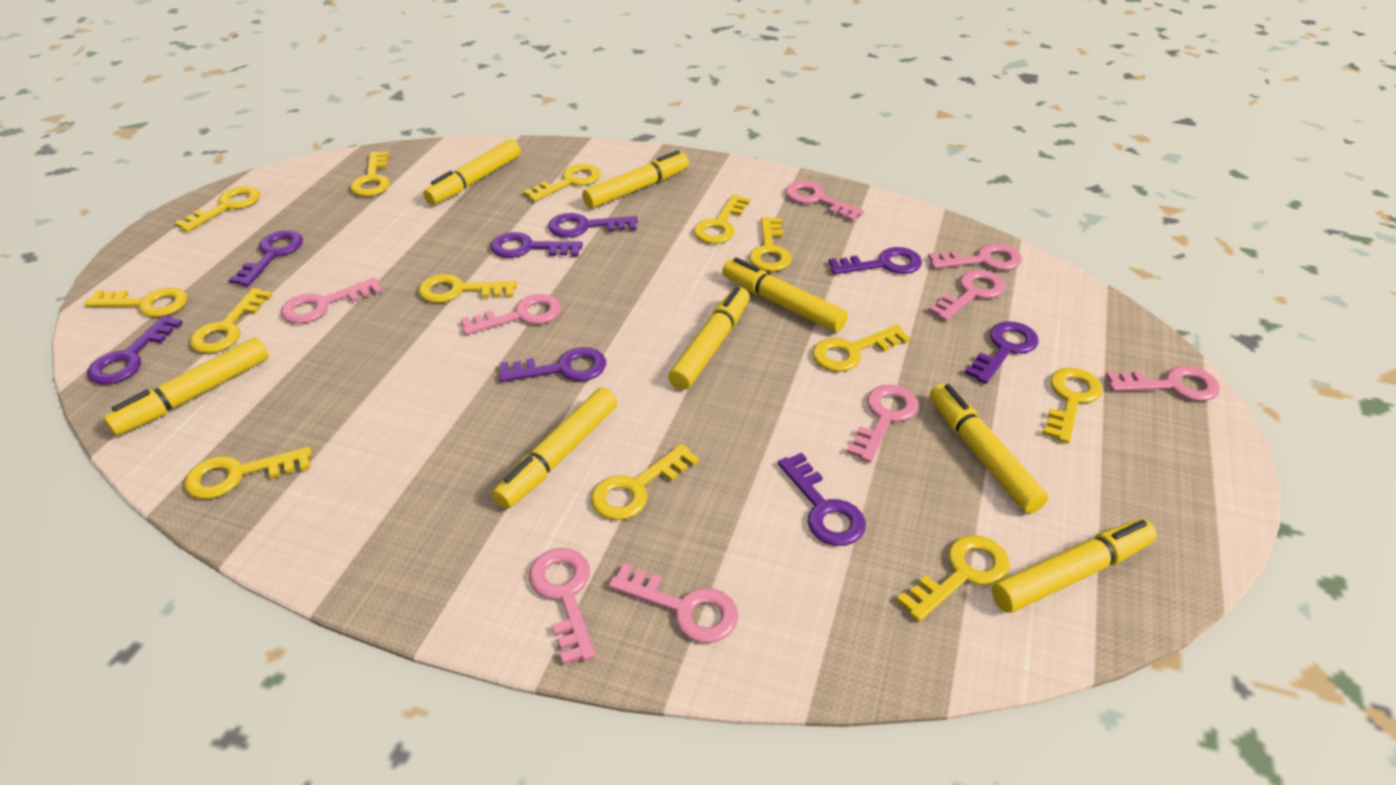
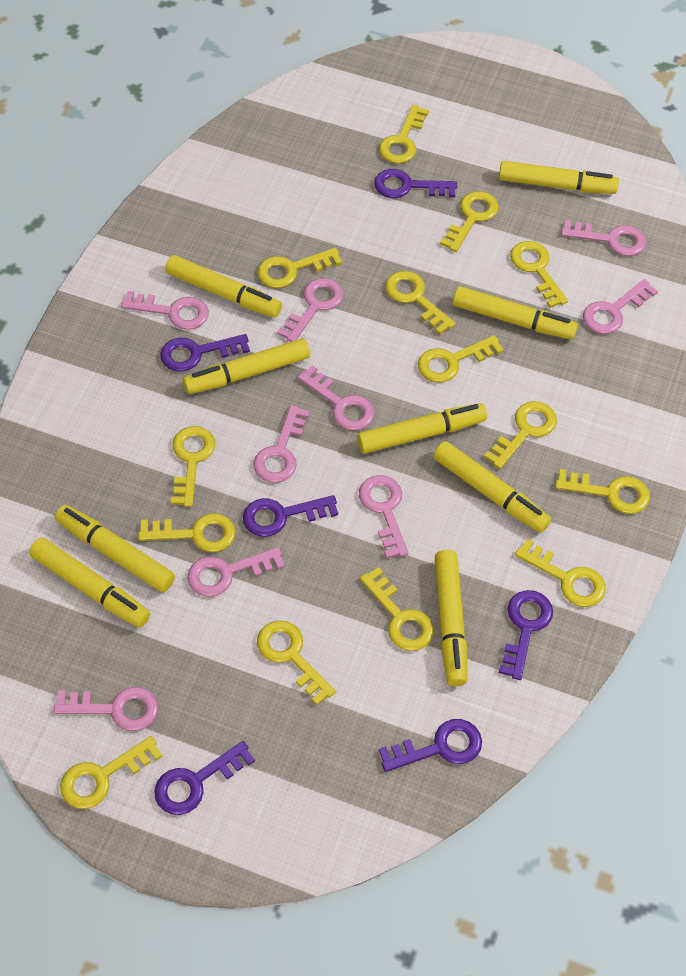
purple key: [87,315,183,385] [229,230,303,287] [491,232,583,258] [499,347,606,382] [548,213,638,238] [778,452,866,546] [829,247,922,274] [965,321,1039,384] = 8 -> [154,741,255,815] [160,334,250,372] [243,495,338,537] [374,169,457,198] [379,719,482,772] [499,590,553,680] = 6
yellow key: [84,288,188,317] [174,186,260,232] [184,447,312,499] [190,288,272,353] [350,152,390,196] [418,274,517,303] [523,164,601,202] [591,444,699,520] [694,194,750,244] [749,217,792,272] [812,325,910,372] [897,535,1010,622] [1042,368,1103,443] = 13 -> [60,736,163,809] [138,513,236,552] [171,426,215,507] [257,248,342,288] [257,620,336,705] [360,567,434,651] [379,105,429,164] [385,271,456,334] [418,335,503,383] [440,191,499,252] [484,401,557,469] [510,241,568,308] [515,538,606,607] [555,469,650,514] = 14
yellow marker: [104,338,269,436] [423,139,521,205] [492,387,617,509] [582,150,689,209] [668,287,750,390] [722,257,848,332] [930,383,1048,514] [992,519,1157,613] = 8 -> [29,538,150,628] [55,505,175,592] [165,255,282,318] [183,338,310,394] [357,403,487,454] [433,441,551,533] [435,550,467,686] [453,286,578,340] [499,161,619,194] = 9

